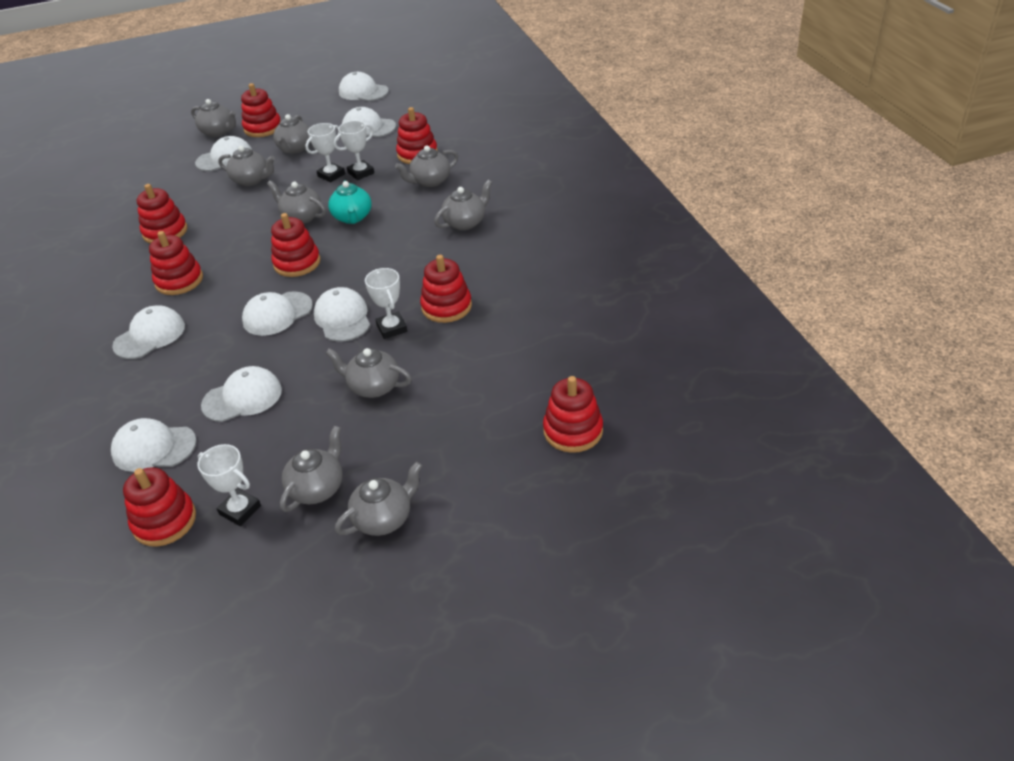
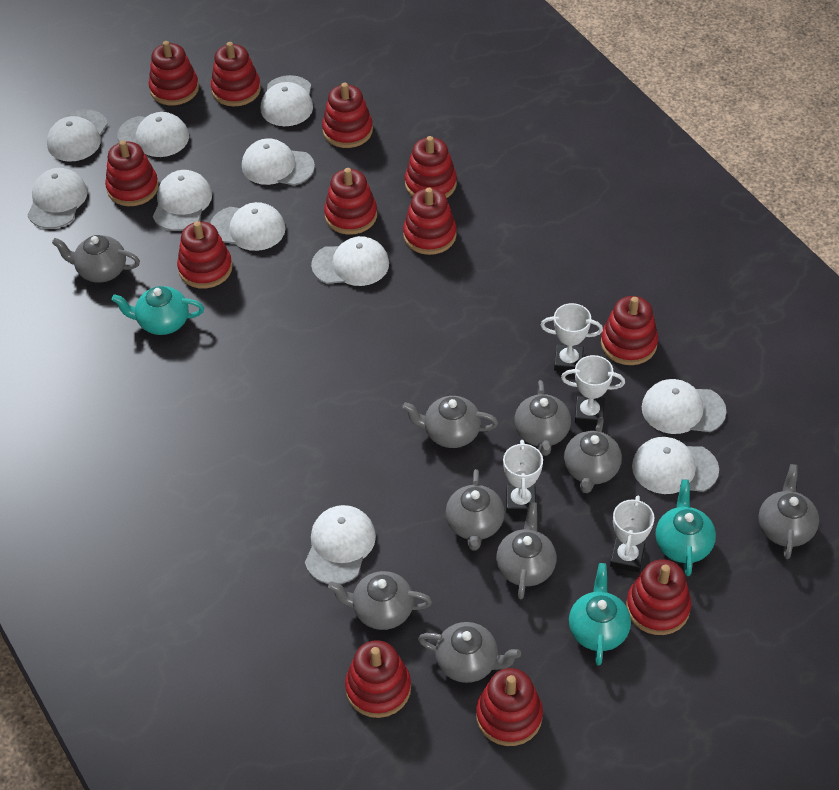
red stacking toy: [123,467,196,547] [137,184,187,244] [149,231,203,295] [241,83,280,137] [271,213,321,277] [396,107,438,164] [420,255,472,323] [543,376,603,453] = 8 -> [105,140,159,206] [149,41,199,105] [177,221,232,289] [211,42,261,107] [322,83,373,148] [324,168,377,235] [345,640,411,718] [403,188,457,255] [405,136,457,198] [476,668,543,746] [601,296,658,365] [626,559,691,635] = 12
turquoise teapot: [328,180,372,224] = 1 -> [112,286,204,335] [569,563,631,666] [655,480,716,576] = 3
white cap: [111,418,197,472] [112,305,185,359] [195,136,252,171] [201,366,282,422] [242,291,313,336] [314,287,370,342] [339,72,389,101] [342,107,396,137] = 8 -> [28,168,88,229] [47,109,107,162] [117,112,189,157] [153,170,212,231] [210,202,286,251] [242,138,315,185] [261,75,313,126] [305,505,376,584] [311,236,389,286] [632,437,719,494] [642,379,727,434] = 11

